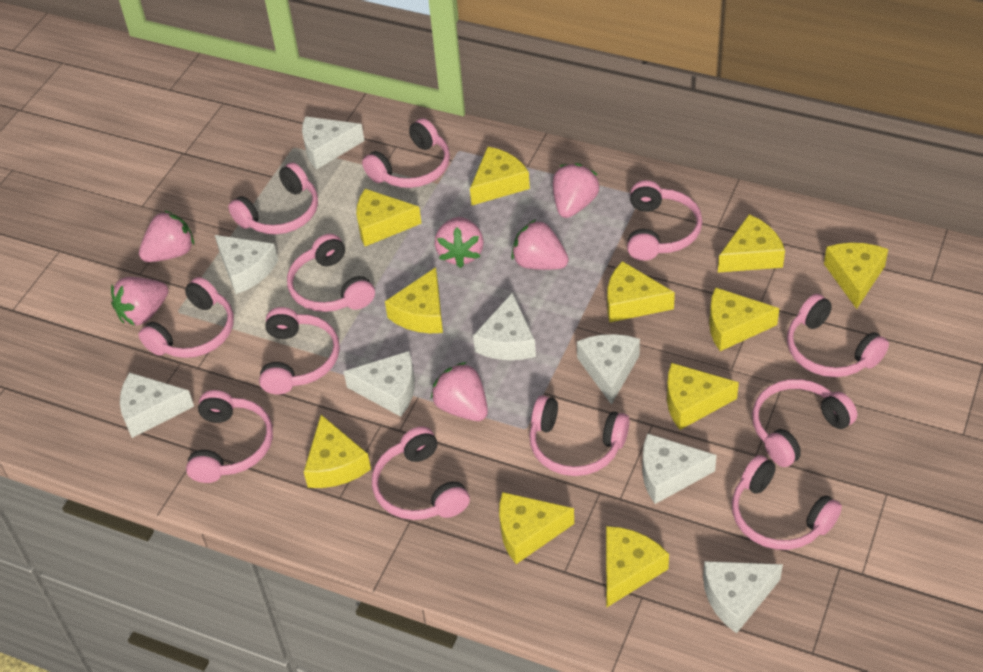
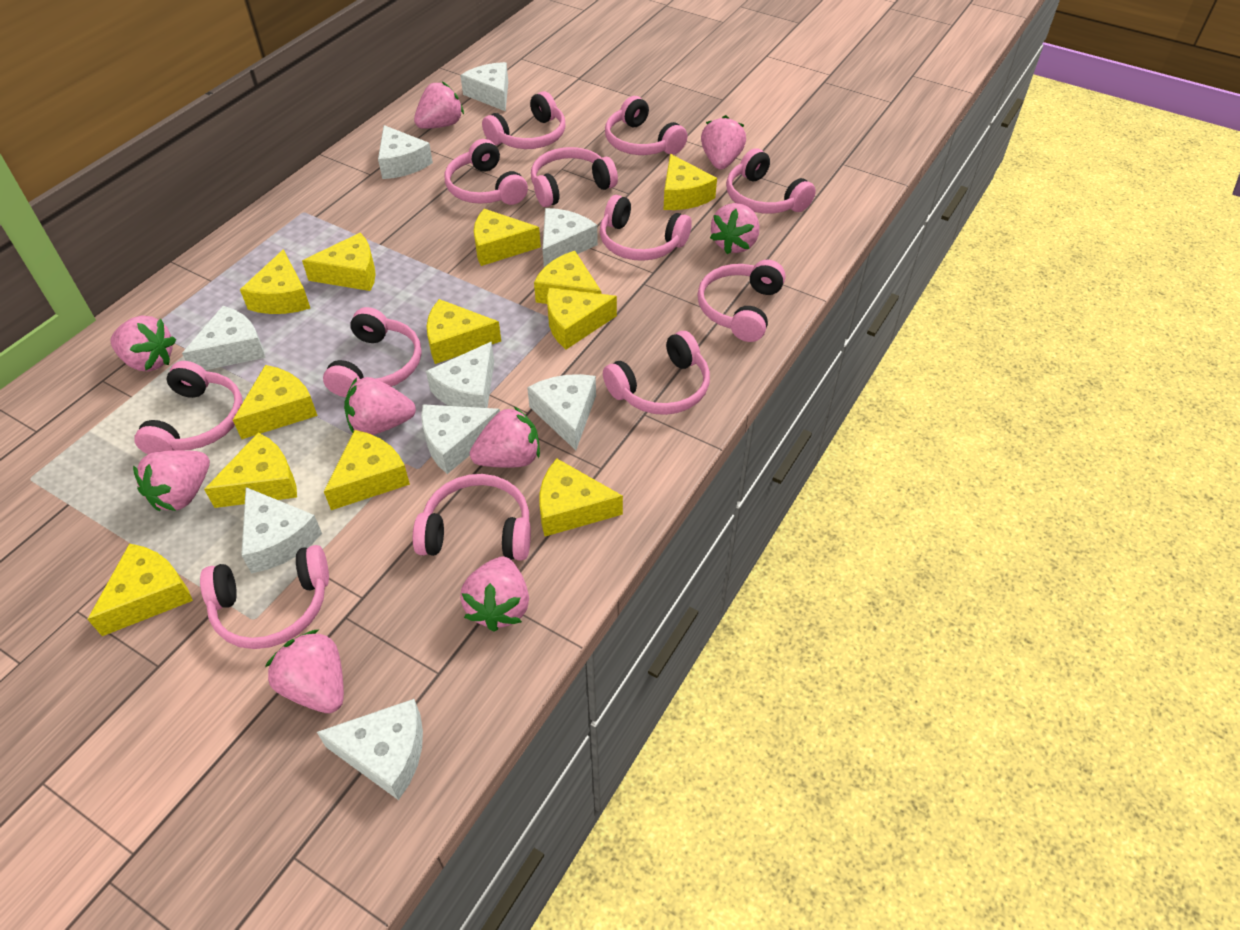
pink strawberry: [111,277,169,326] [139,210,194,262] [431,362,488,421] [434,217,484,268] [511,219,569,270] [553,163,599,218] = 6 -> [110,316,176,371] [133,450,210,511] [265,629,344,713] [344,377,416,435] [414,82,464,129] [460,556,529,632] [470,406,540,468] [701,115,746,170] [710,203,759,255] = 9
white cheese: [120,372,194,438] [215,235,278,294] [302,116,364,169] [343,351,415,417] [473,293,536,360] [577,334,640,405] [642,433,717,504] [703,561,783,634] = 8 -> [182,306,266,370] [241,487,322,573] [317,699,423,800] [378,125,433,179] [421,404,500,474] [426,341,494,408] [460,62,508,112] [527,374,596,450] [542,208,598,267] = 9
yellow cheese: [304,415,371,488] [356,189,422,246] [385,267,443,333] [470,147,530,206] [499,492,574,564] [606,526,669,607] [607,261,675,322] [667,363,739,430] [709,287,779,351] [718,214,785,273] [824,243,888,309] = 11 -> [87,544,193,636] [204,433,297,508] [233,365,318,439] [240,249,310,314] [302,233,376,291] [324,430,410,510] [427,299,501,364] [474,209,541,266] [534,251,602,304] [540,458,623,536] [547,288,617,349] [663,154,717,210] = 12

